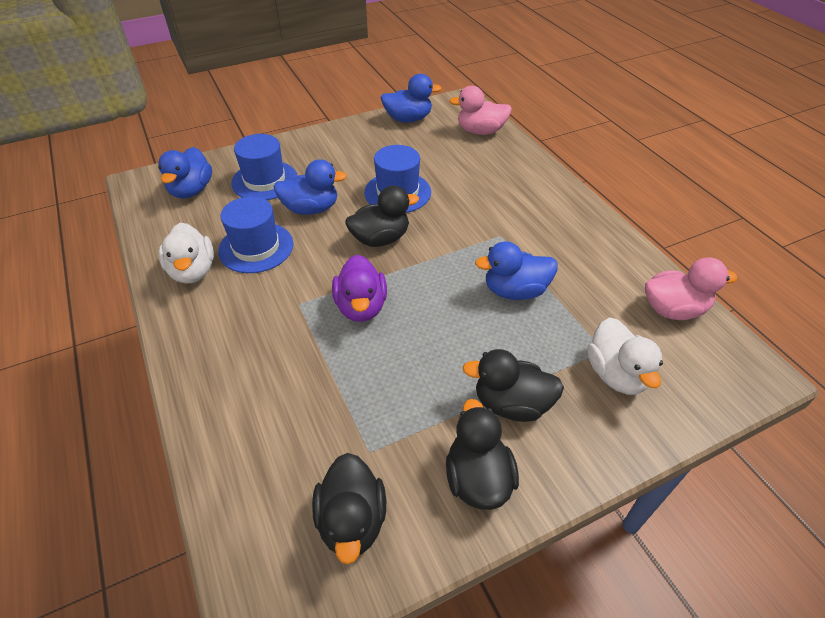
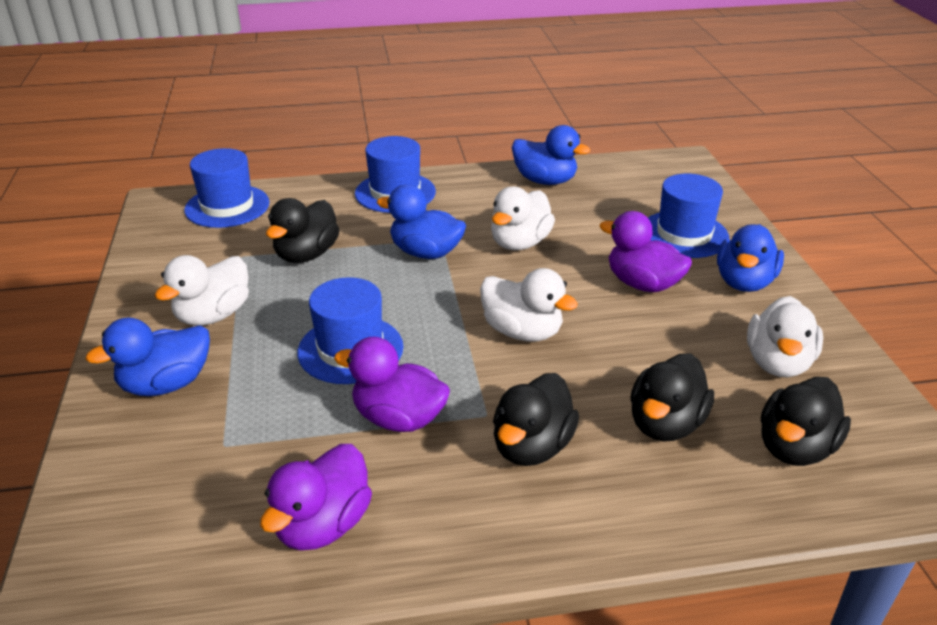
blue hat: [218,196,293,273] [231,134,298,200] [364,145,431,213] = 3 -> [184,148,270,228] [297,277,403,384] [355,136,436,213] [648,174,729,258] = 4
pink duck: [449,86,512,135] [645,257,737,320] = 2 -> none = 0
purple duck: [332,255,387,322] = 1 -> [260,444,372,551] [334,337,450,432] [599,211,692,292] = 3
white duck: [158,223,214,284] [587,317,663,395] = 2 -> [155,255,249,326] [480,268,578,341] [491,187,555,250] [747,296,823,377] = 4

